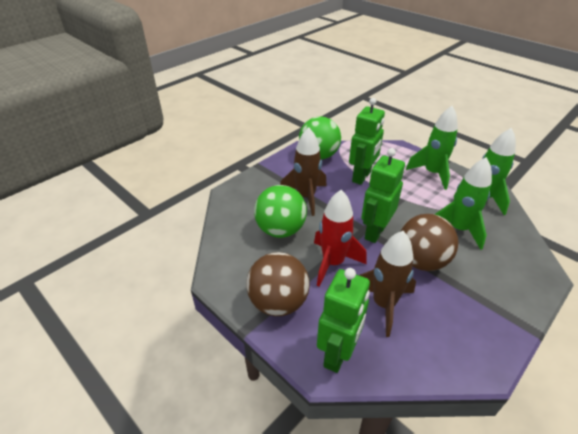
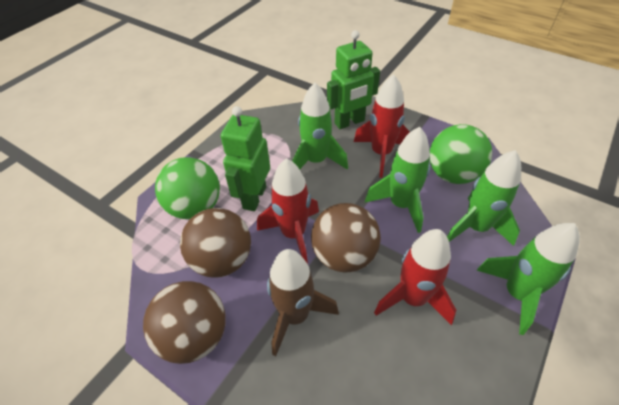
brown ball: [246,252,310,316] [400,214,458,271] = 2 -> [143,281,226,364] [180,208,251,278] [311,203,381,273] = 3
brown rocket: [280,127,326,216] [359,231,416,337] = 2 -> [267,249,339,356] = 1
green robot: [317,268,370,373] [349,98,385,185] [361,148,405,243] = 3 -> [221,106,270,211] [327,30,380,129] = 2
green rocket: [406,106,458,190] [434,157,492,250] [454,128,516,215] = 3 -> [292,83,348,169] [365,127,430,233] [447,150,521,246] [477,223,580,335] = 4
red rocket: [314,190,367,287] = 1 -> [257,158,319,264] [354,74,410,178] [374,229,456,325] = 3

